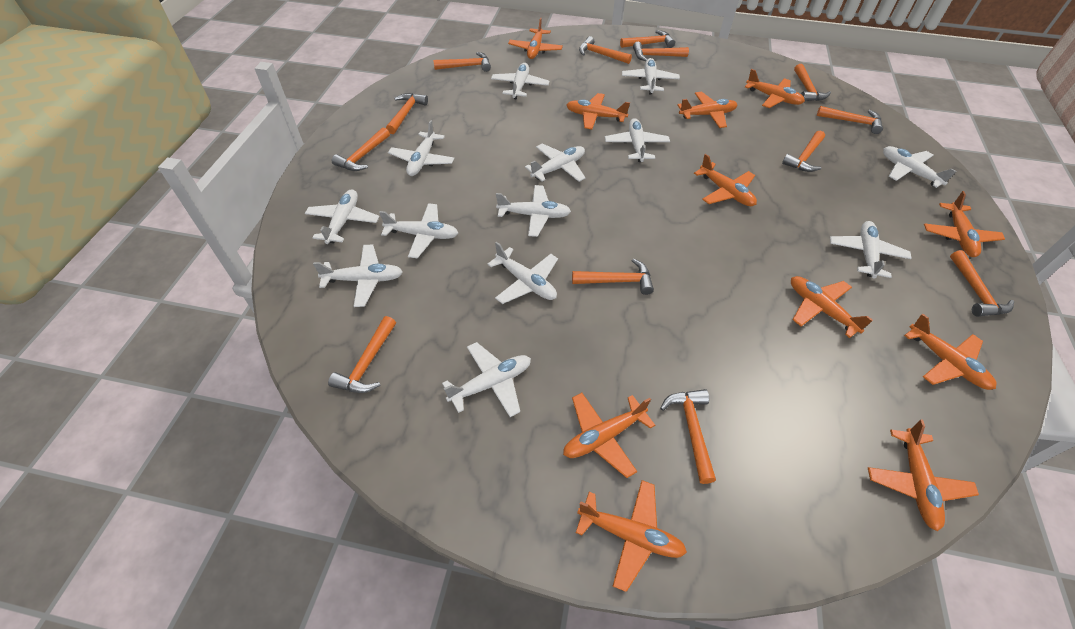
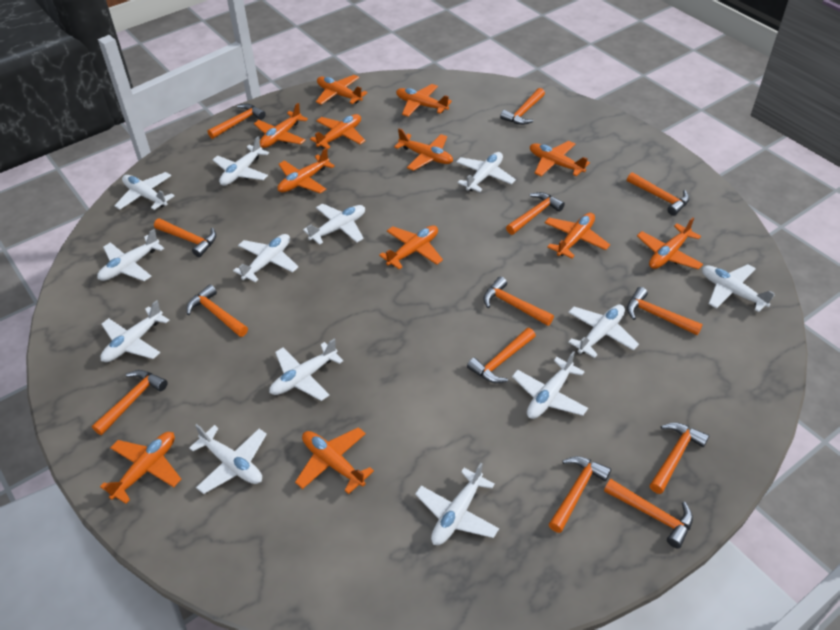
orange plane: [508,17,563,59] [563,393,655,478] [567,93,630,130] [576,480,687,592] [677,92,737,128] [694,154,757,206] [745,69,805,108] [791,276,873,338] [868,419,979,531] [904,313,996,390] [924,191,1005,257] = 11 -> [100,432,181,504] [254,103,308,148] [278,148,335,193] [295,427,374,494] [310,114,366,149] [316,75,368,105] [379,226,443,269] [394,128,453,171] [396,84,452,117] [530,141,590,176] [544,213,610,258] [637,217,703,269] = 12

